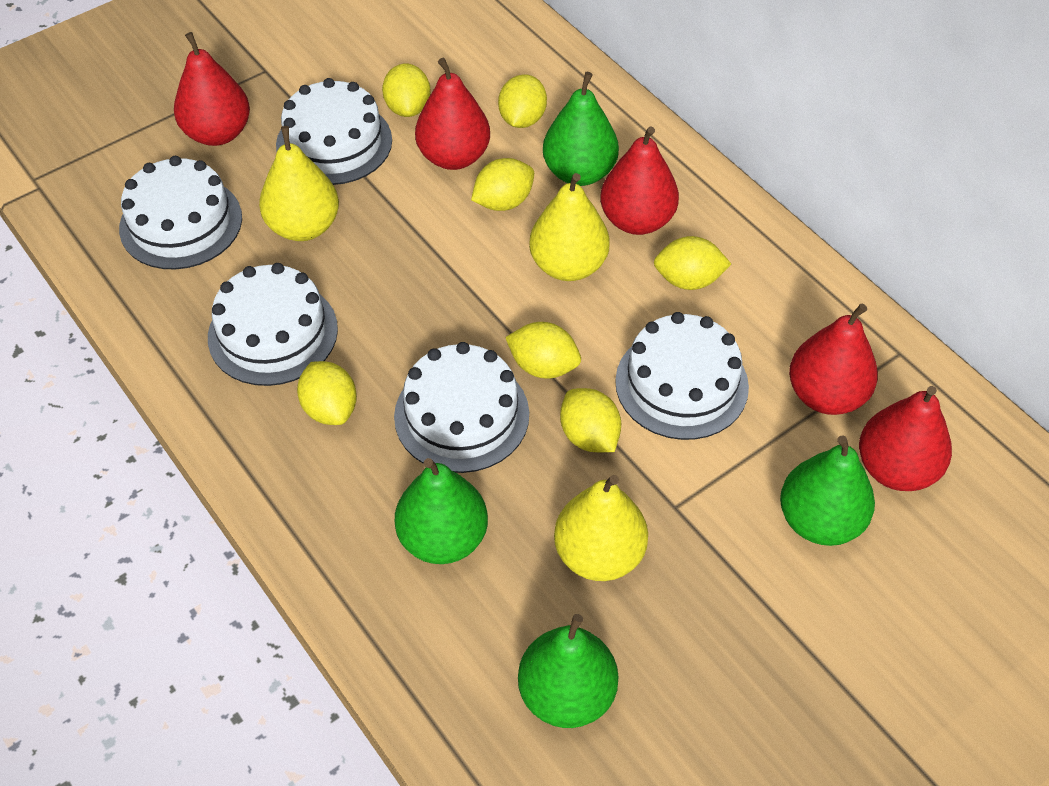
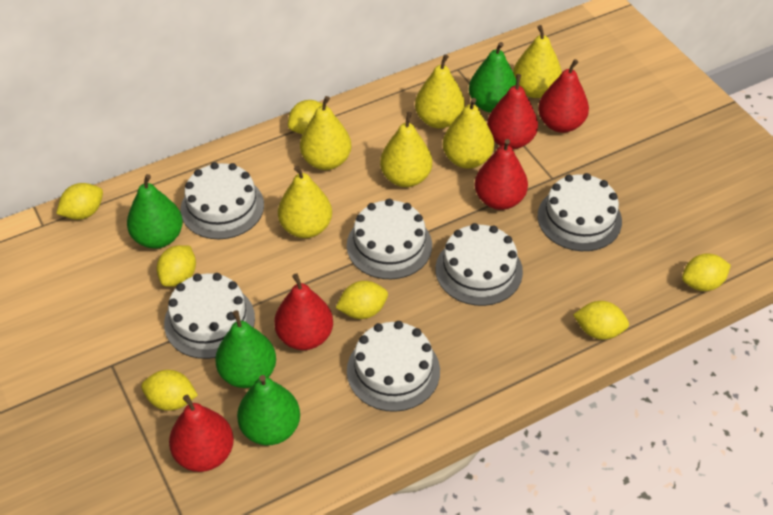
white cake: [119,156,242,270] [208,263,338,386] [276,78,392,185] [394,342,529,473] [615,312,749,440] = 5 -> [164,273,255,359] [181,162,264,239] [347,199,432,279] [347,321,440,412] [436,223,523,306] [537,173,622,251] = 6
yellow pear: [259,126,339,241] [529,173,610,281] [554,475,648,581] = 3 -> [278,166,332,238] [300,96,352,170] [380,112,432,187] [415,54,465,128] [443,98,494,169] [513,25,562,98] = 6

